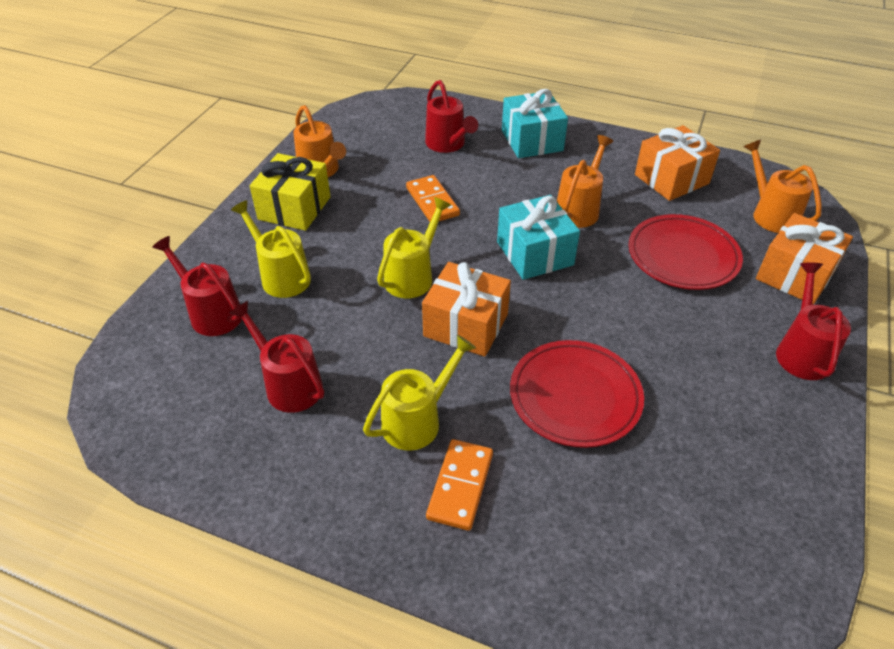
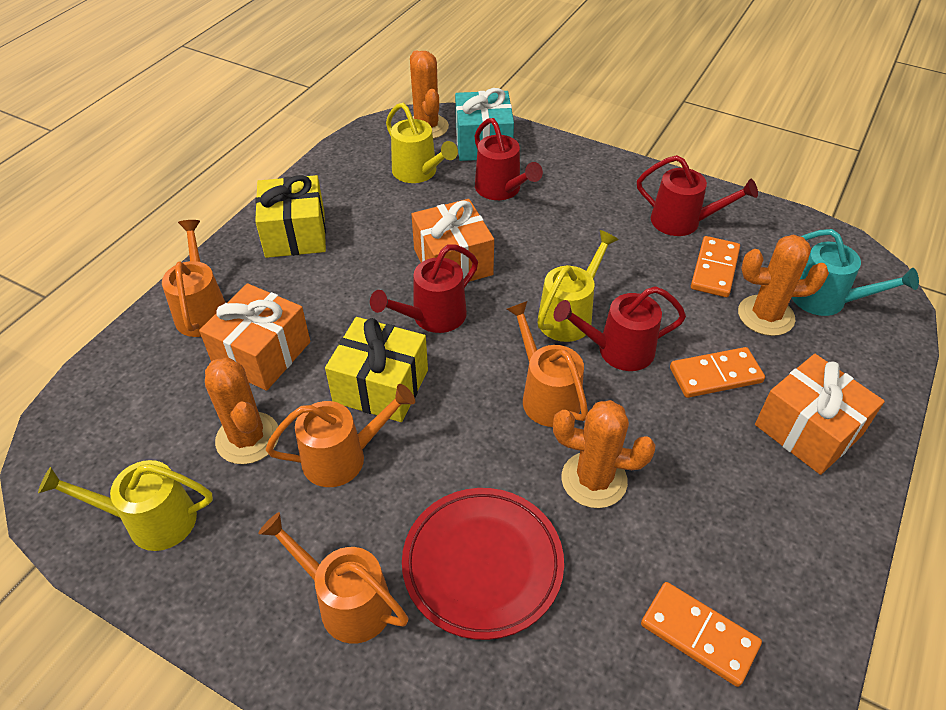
orange cactus: none = 0 -> [205,358,279,464] [410,50,449,139] [553,400,655,508] [738,235,829,336] = 4
orange domino: [406,175,460,222] [426,439,493,531] = 2 -> [641,582,762,687] [670,347,765,398] [691,236,740,297] = 3
orange watering can: [293,105,346,177] [557,135,613,228] [743,140,822,233] = 3 -> [162,220,226,337] [258,512,408,644] [266,384,415,487] [506,301,588,427] = 4
red plate: [510,340,644,448] [628,214,743,290] = 2 -> [402,488,564,640] = 1
turquoise gift: [497,195,580,280] [502,89,568,158] = 2 -> [455,88,514,161] = 1
turquoise watering can: none = 0 -> [792,229,919,316] = 1
yellow gift: [250,153,331,231] = 1 -> [255,175,326,258] [325,317,428,422] = 2

